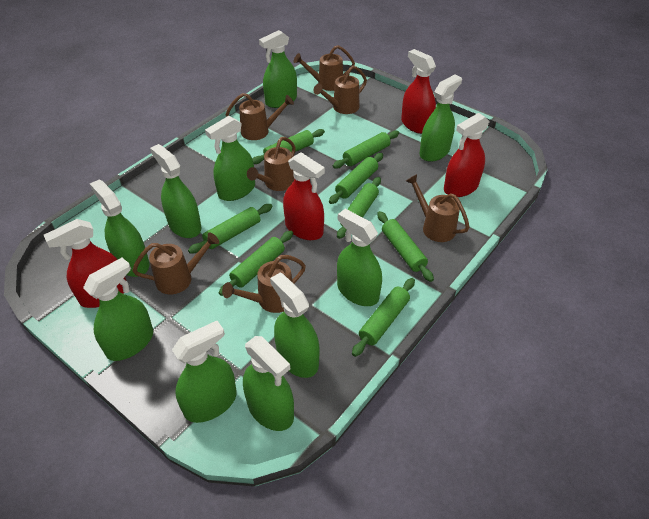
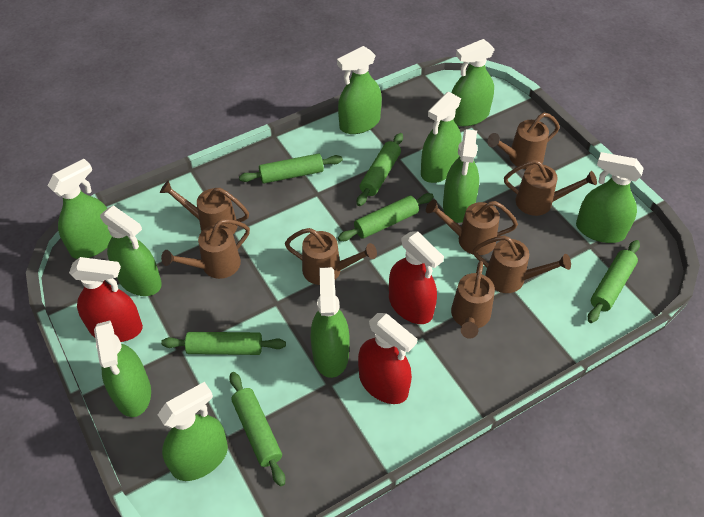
brown watering can: [132,232,219,294] [222,255,306,313] [226,93,294,140] [247,137,296,191] [294,45,355,91] [313,66,367,114] [406,174,470,242] = 7 -> [160,180,249,234] [161,219,250,279] [285,228,377,285] [426,200,518,255] [451,261,495,339] [473,236,571,293] [487,113,560,169] [504,160,597,216] = 8
green rolling pin: [188,204,273,254] [219,231,293,296] [252,129,325,164] [329,153,383,204] [333,130,399,169] [337,177,381,239] [352,278,415,357] [377,211,434,282] = 8 -> [161,332,286,355] [229,372,285,486] [239,153,343,184] [338,193,434,241] [357,133,403,206] [588,240,640,323] = 6
red spray bottle: [44,219,126,308] [283,152,325,240] [401,49,436,134] [444,113,490,197] = 4 -> [69,257,143,342] [358,313,417,404] [389,231,444,324] = 3

